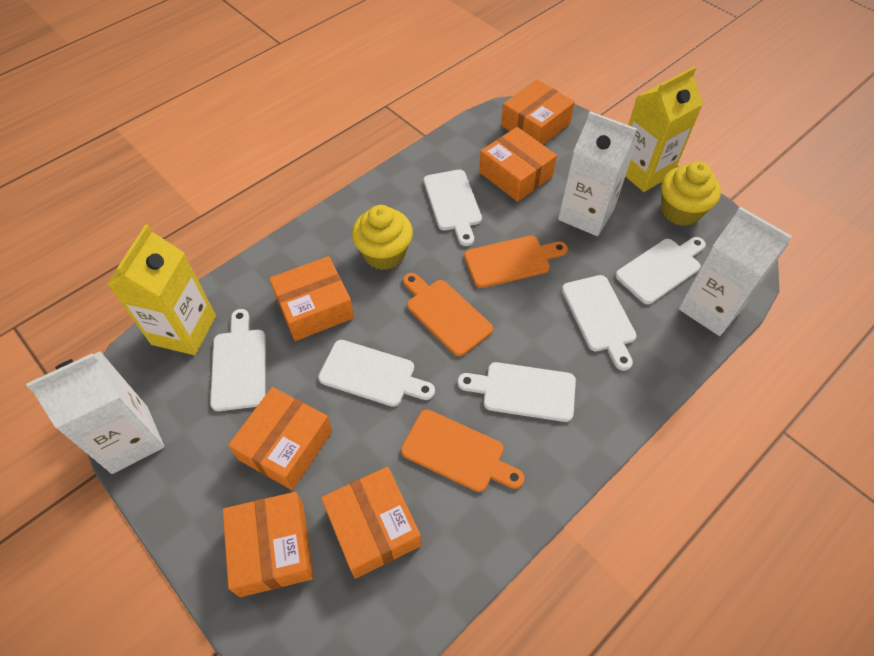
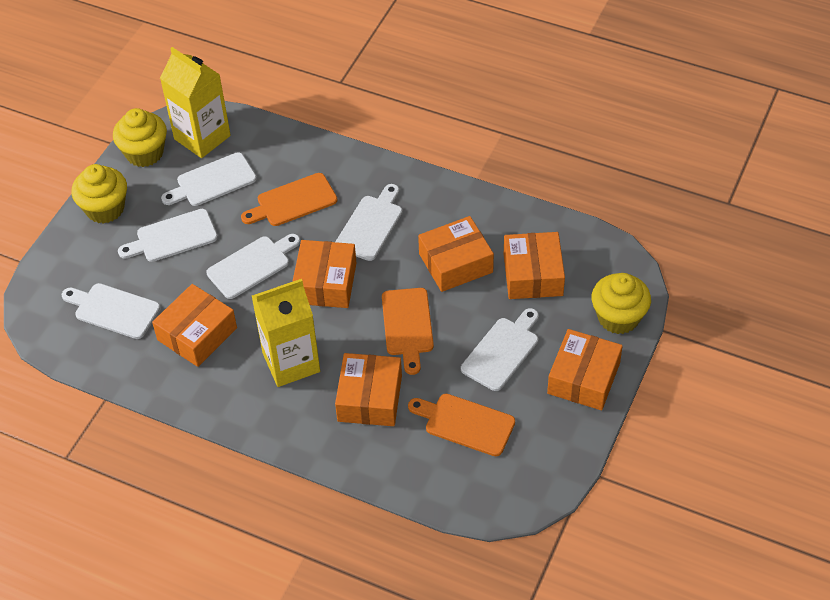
white carton: [26,351,164,474] [558,111,638,236] [678,207,792,336] = 3 -> none = 0
yellow cupcake: [352,205,413,270] [661,161,721,226] = 2 -> [72,164,127,224] [113,108,167,167] [592,273,651,334] = 3

